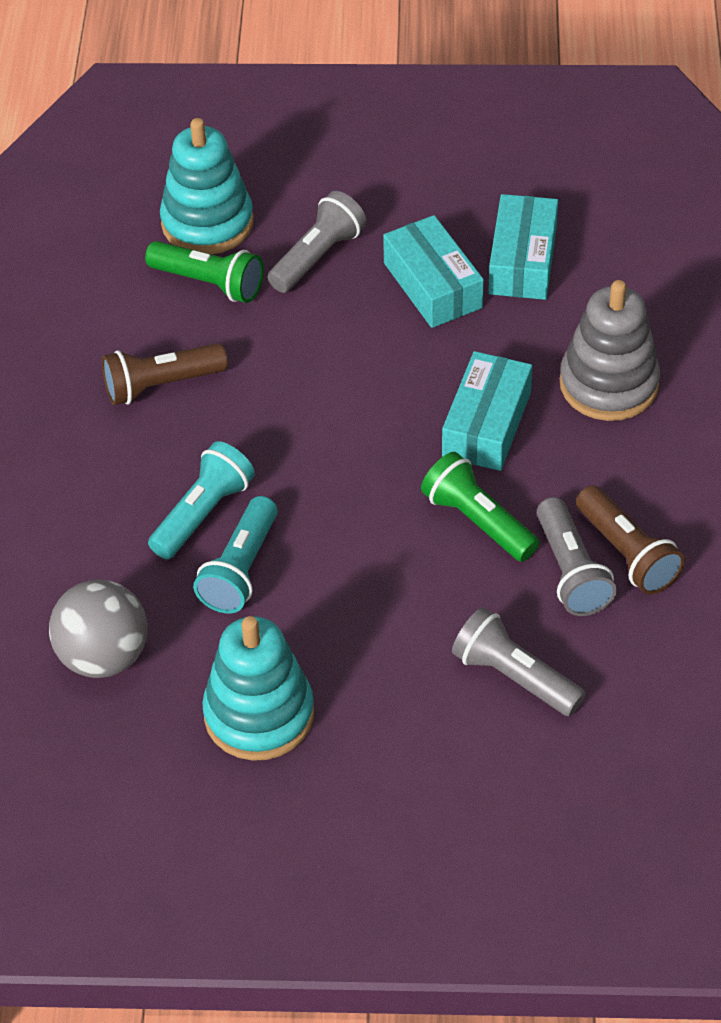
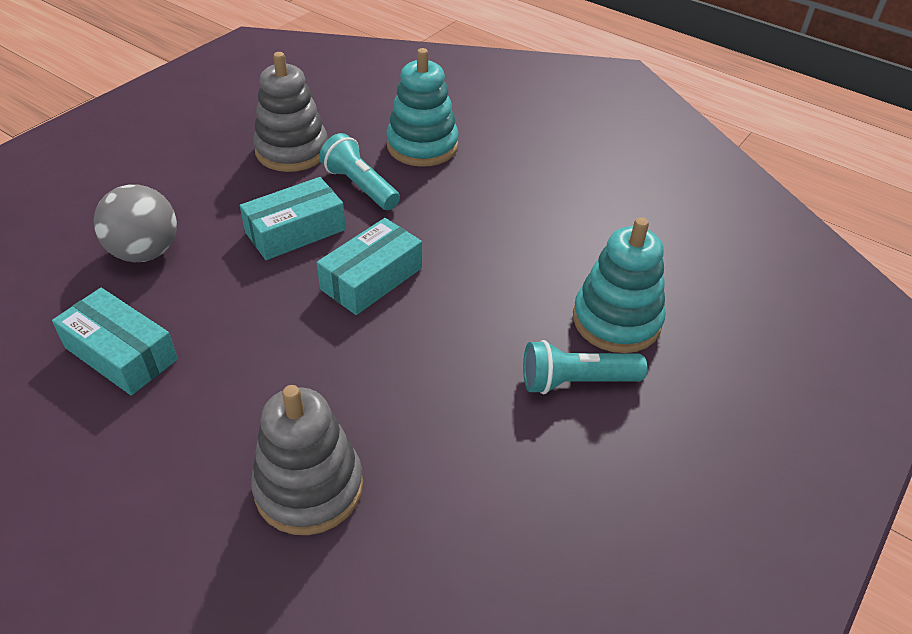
brown flashlight: [102,343,228,405] [576,485,685,595] = 2 -> none = 0
green flashlight: [145,241,264,303] [421,452,539,562] = 2 -> none = 0
grey flashlight: [267,191,366,293] [452,607,586,716] [537,497,617,616] = 3 -> none = 0
grey stacking toy: [560,280,660,421] = 1 -> [251,385,363,535] [253,52,327,172] = 2

